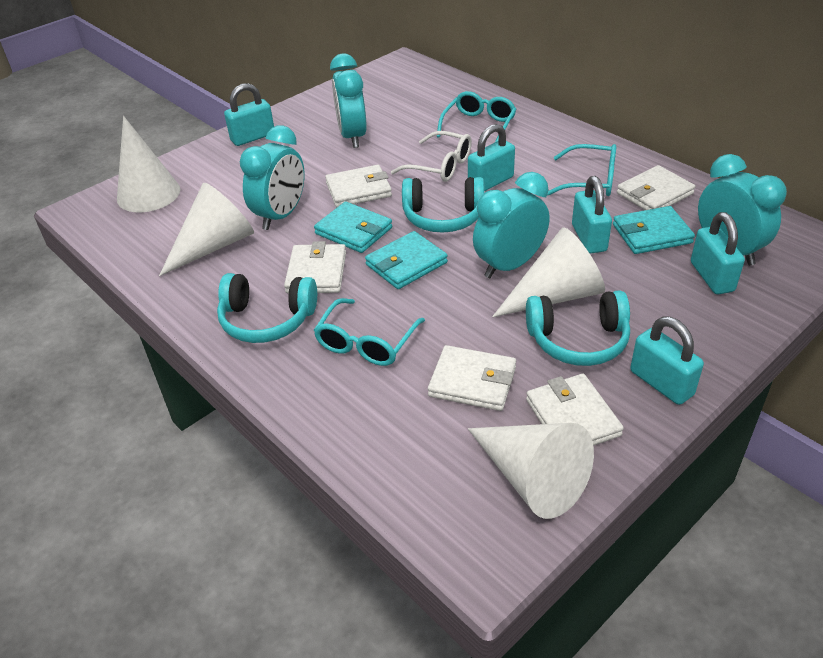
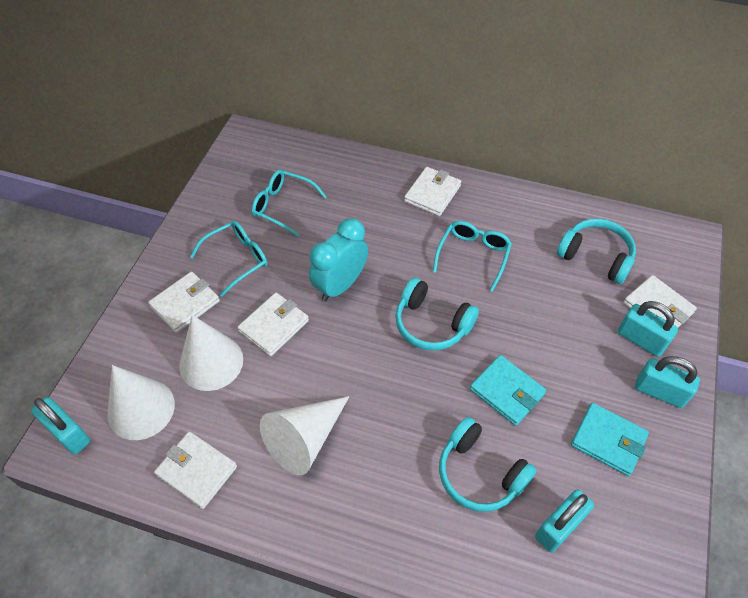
turquoise clock: [240,125,305,230] [330,54,367,148] [473,172,549,278] [698,154,787,266] = 4 -> [309,218,368,302] = 1
turquoise padlock: [224,83,274,146] [468,124,515,191] [572,176,612,253] [630,316,704,405] [691,212,745,294] = 5 -> [31,397,90,455] [535,489,594,552] [618,301,678,357] [635,356,700,408] = 4
turquoise wallet: [314,202,392,253] [365,231,448,289] [613,206,695,254] = 3 -> [470,355,546,426] [571,403,649,476] = 2
white cone: [117,116,180,213] [159,183,254,276] [468,423,594,519] [492,227,605,317] = 4 -> [107,365,175,440] [179,315,243,391] [260,396,350,475] = 3
white glasses: [391,131,472,182] = 1 -> none = 0

